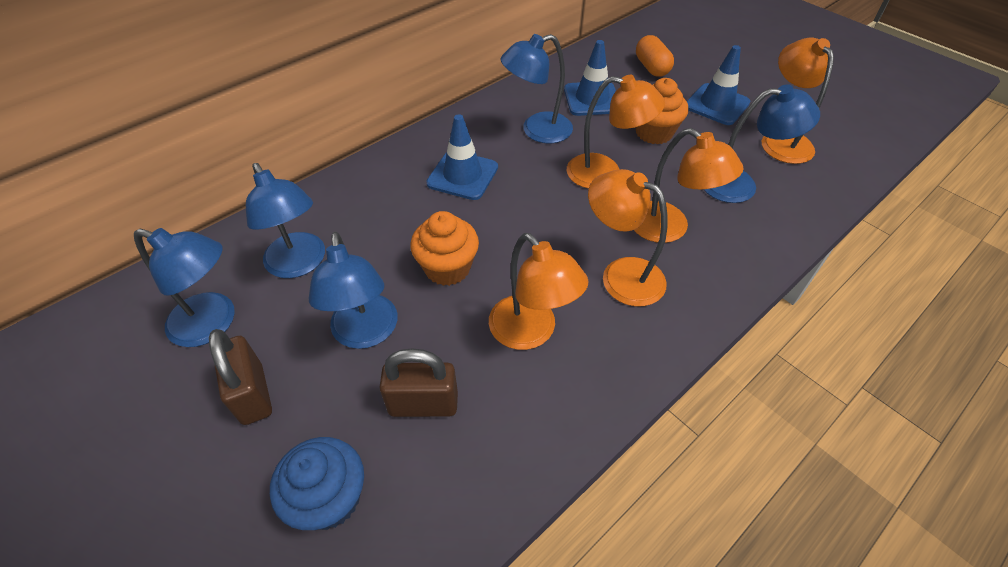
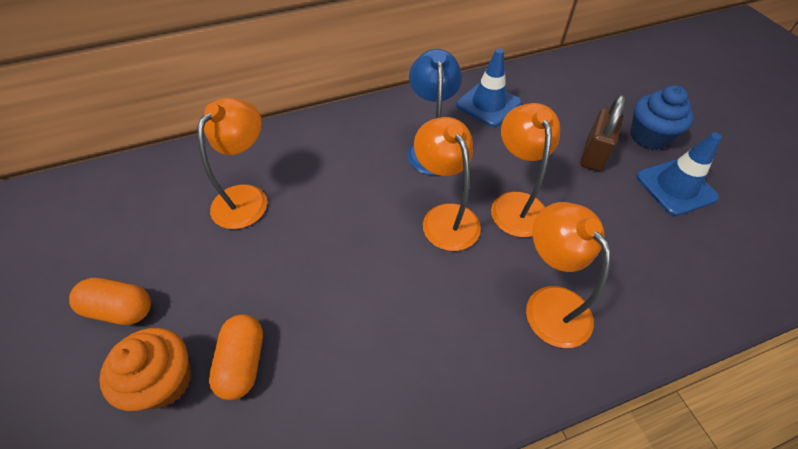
blue lamp: [134,228,235,347] [246,163,325,278] [309,232,397,349] [500,34,573,144] [703,84,820,203] = 5 -> [407,49,462,175] = 1
blue traffic cone: [426,114,498,200] [564,40,616,116] [687,45,751,125] = 3 -> [456,49,522,127] [636,133,722,216] = 2
brown padlock: [209,329,272,425] [379,348,458,417] = 2 -> [580,95,626,171] = 1
orange capsule: [636,35,674,77] = 1 -> [69,278,151,325] [209,315,263,400] = 2
orange cupcake: [410,211,479,286] [636,78,688,144] = 2 -> [99,328,192,411] = 1
orange lamp: [489,233,589,350] [567,75,665,189] [588,169,667,306] [634,128,744,243] [762,38,834,164] = 5 -> [197,98,267,229] [414,117,481,251] [491,103,560,237] [526,202,611,348] = 4

